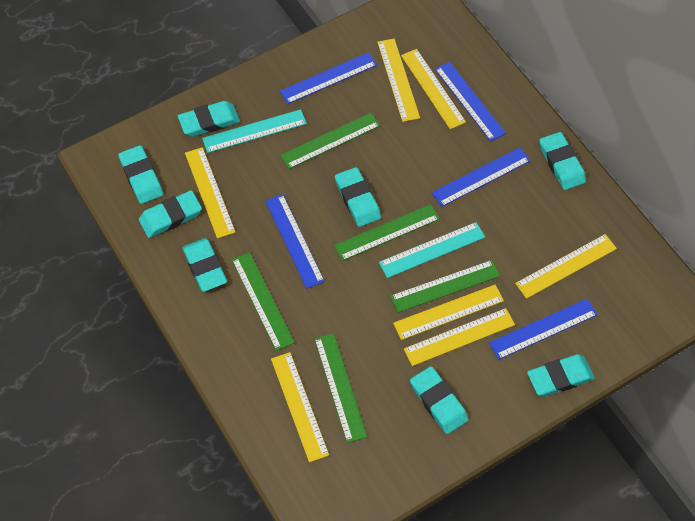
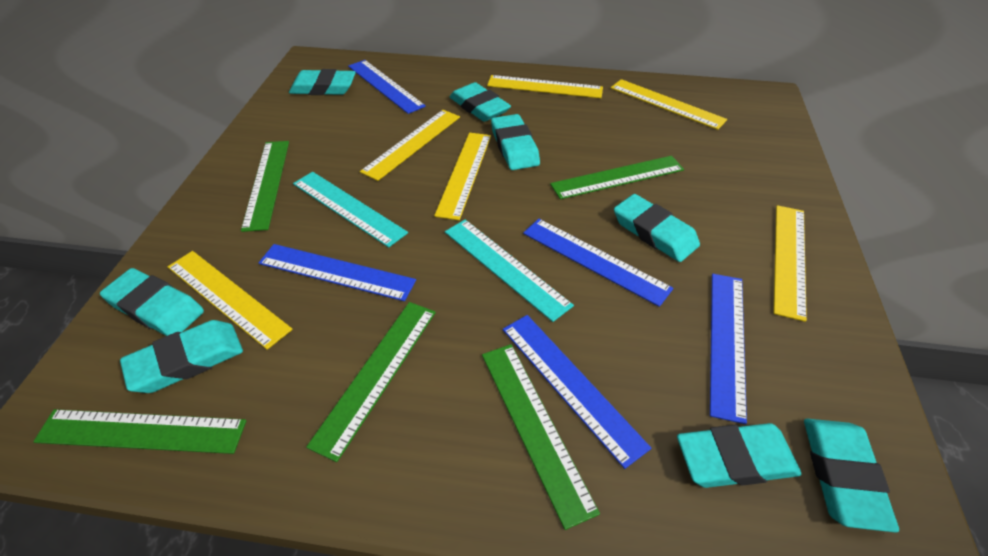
yellow ruler: [185,147,236,239] [271,352,329,462] [377,39,420,122] [393,285,504,340] [401,49,466,129] [404,308,515,366] [515,234,617,299] = 7 -> [168,251,293,350] [360,110,460,181] [434,133,491,220] [487,75,603,98] [611,79,727,130] [774,205,807,322] = 6

